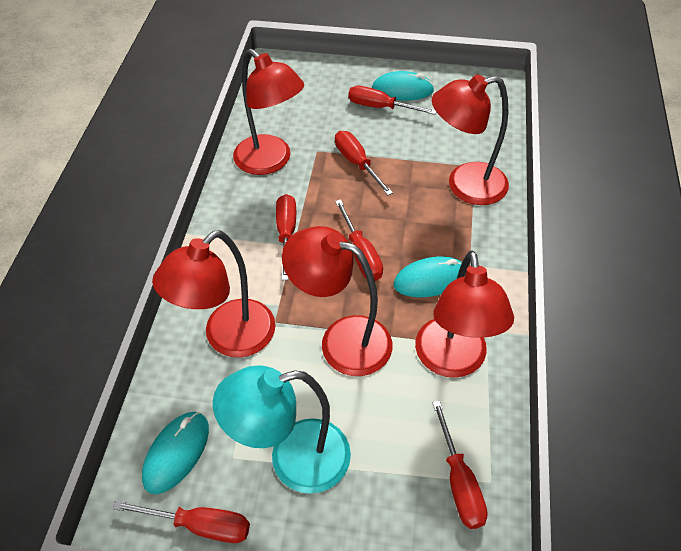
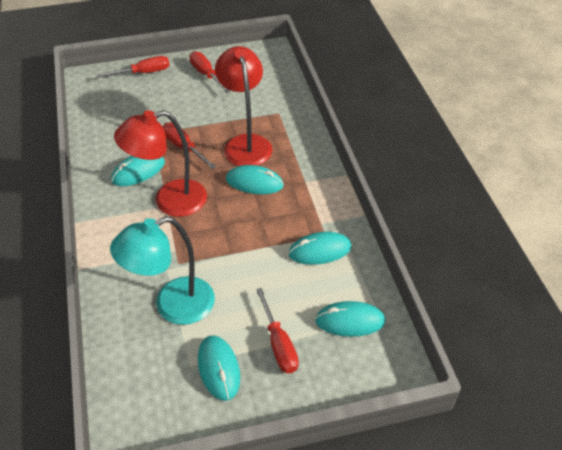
red lamp: [152,230,276,357] [233,49,304,175] [282,226,393,376] [415,250,514,378] [432,74,509,205] = 5 -> [114,110,207,217] [215,46,272,166] = 2
red screwdriver: [112,500,250,543] [276,194,296,280] [335,131,393,195] [335,199,383,281] [348,86,436,115] [432,400,488,529] = 6 -> [97,56,170,78] [162,122,216,169] [190,51,231,93] [256,288,299,373] = 4
turquoise mouse: [142,412,209,494] [372,71,434,101] [393,256,466,297] = 3 -> [111,156,165,186] [198,336,240,401] [226,165,284,194] [288,232,351,265] [315,301,385,337] = 5

